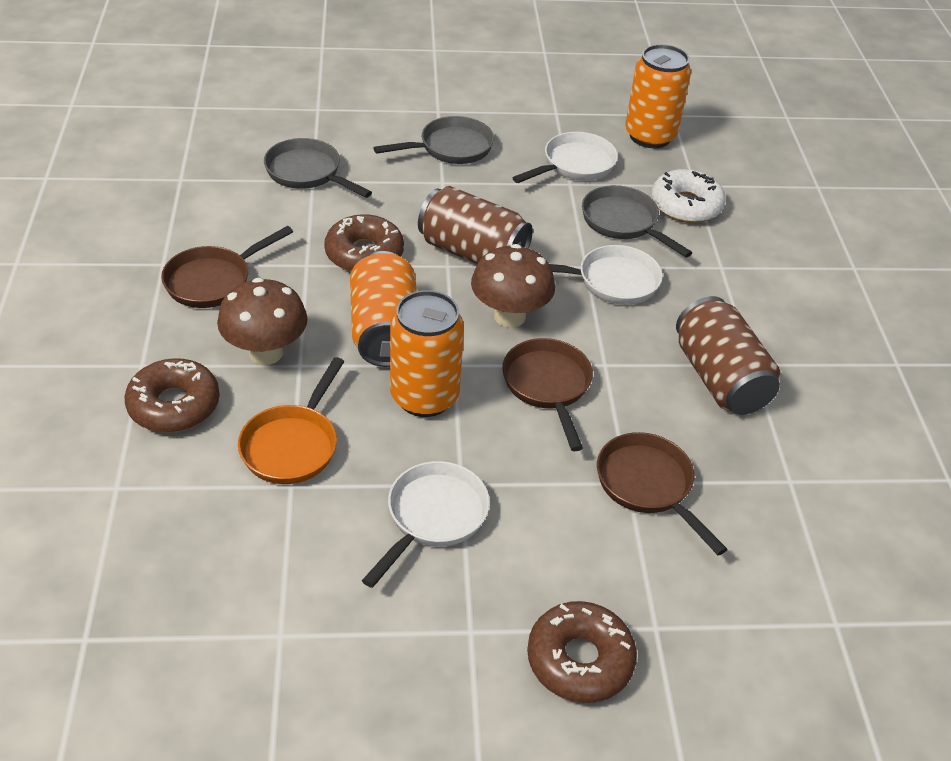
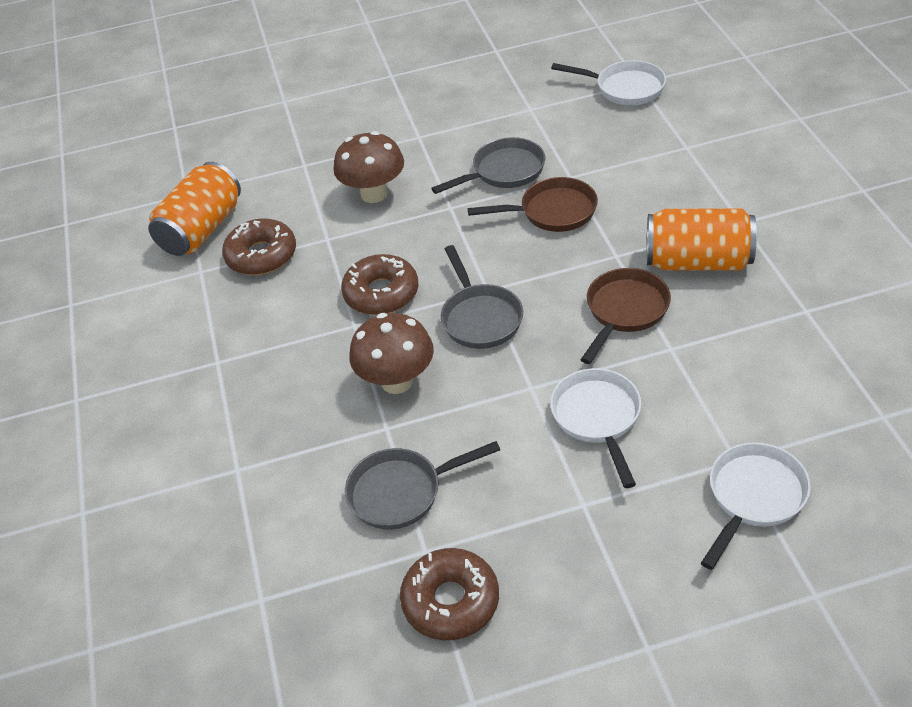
brown can: [418,186,533,264] [676,296,780,415] = 2 -> none = 0
brown pan: [161,226,293,308] [502,338,593,451] [597,432,728,555] = 3 -> [468,177,598,232] [580,268,671,364] = 2
orange can: [350,251,417,367] [390,290,464,417] [625,44,691,148] = 3 -> [148,162,241,256] [647,208,757,271] = 2
orange pan: [238,357,345,484] = 1 -> none = 0
white donut: [651,169,726,223] = 1 -> none = 0

